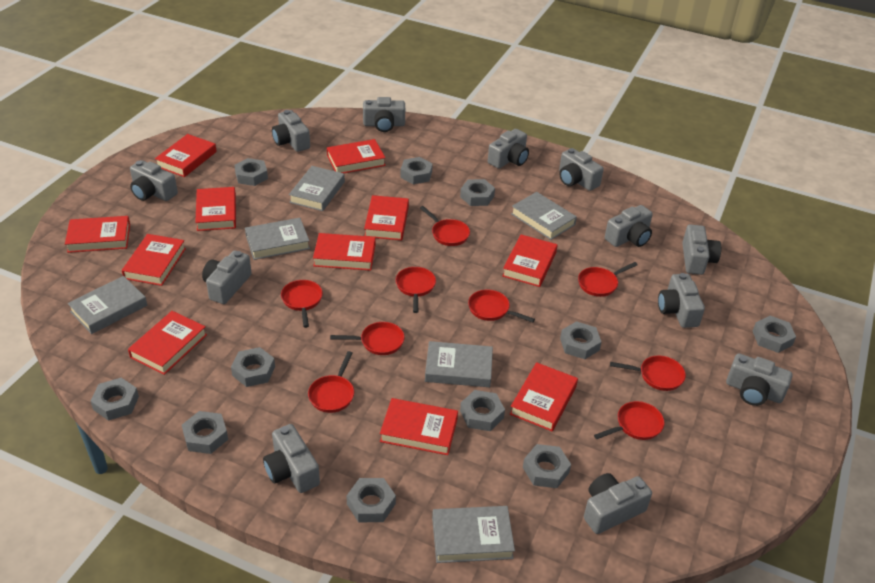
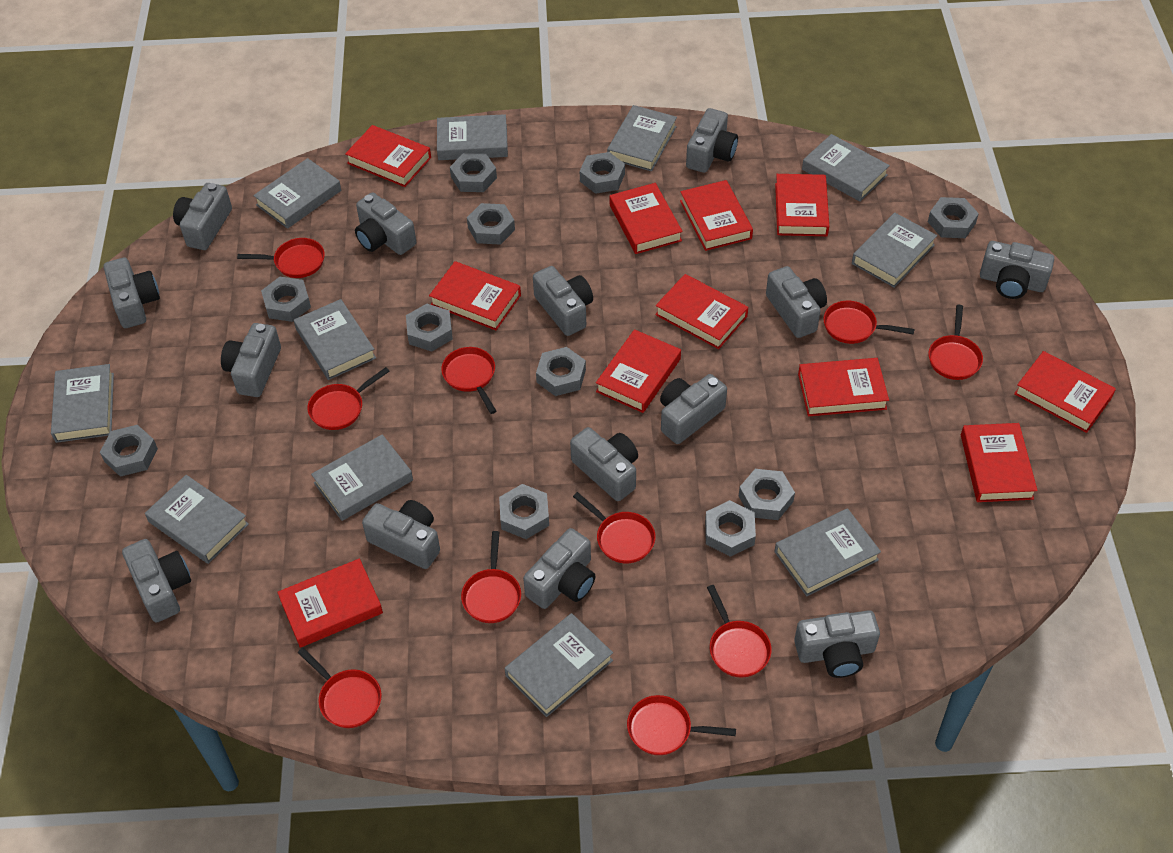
grey book: [68,276,147,334] [245,218,310,260] [289,166,345,211] [425,341,493,387] [432,506,515,563] [511,192,577,240] = 6 -> [51,364,114,443] [145,475,249,564] [253,158,341,229] [294,299,376,380] [311,434,413,521] [437,114,508,160] [505,613,613,717] [607,105,677,171] [774,508,881,596] [802,134,890,201] [852,213,937,288] = 11
grey camera: [130,160,178,201] [202,251,252,304] [263,424,320,493] [272,110,310,152] [363,97,405,132] [488,129,529,169] [559,148,604,191] [584,473,652,534] [605,205,653,247] [658,273,705,328] [682,224,721,275] [726,353,793,406] = 12 -> [104,258,160,328] [122,539,191,623] [173,183,232,250] [221,323,281,397] [355,193,416,255] [362,500,440,569] [523,528,595,609] [533,266,593,336] [570,427,638,501] [660,374,727,444] [686,108,738,173] [766,266,827,338] [794,610,880,678] [980,241,1054,299] = 14
red pan: [281,280,323,328] [308,351,354,413] [330,322,405,355] [396,267,436,313] [420,206,470,246] [468,290,535,323] [578,262,638,297] [594,401,665,440] [610,356,686,391] = 9 -> [237,238,325,278] [298,647,382,728] [307,367,390,430] [441,347,496,414] [461,531,521,623] [573,492,656,564] [627,695,736,755] [707,585,772,678] [823,301,915,344] [928,305,983,380] = 10

